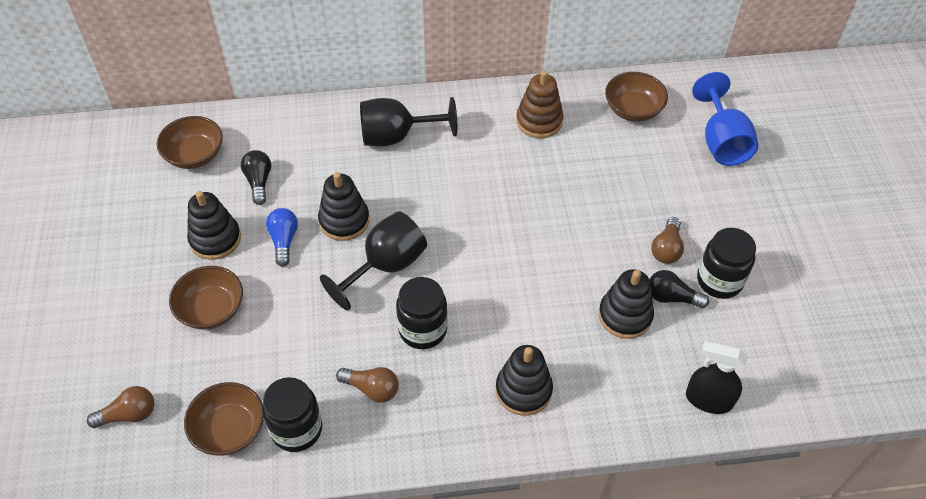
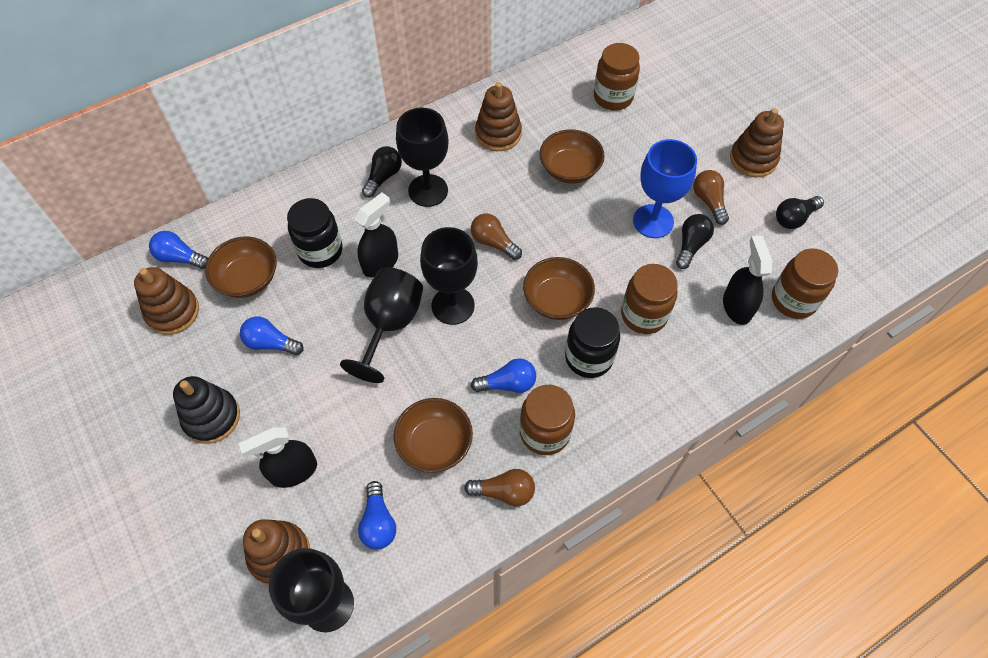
black goblet: [320,211,427,311] [360,97,457,146] = 2 -> [269,548,354,632] [340,267,423,383] [396,108,449,207] [420,227,478,325] = 4
black jar: [262,377,322,452] [396,277,448,349] [697,228,756,299] = 3 -> [287,198,342,268] [565,307,620,378] = 2
black light bulb: [241,150,271,205] [649,270,709,308] = 2 -> [362,146,402,198] [676,214,714,269] [776,196,824,229] = 3
black spray bottle: [686,341,747,414] = 1 -> [238,427,317,488] [355,192,398,278] [723,235,772,325] = 3
black stacking toy: [187,191,241,260] [318,172,369,241] [496,345,553,416] [599,269,654,339] = 4 -> [173,376,240,444] = 1
blue light bulb: [266,208,298,266] = 1 -> [149,231,208,269] [240,316,304,355] [358,481,396,549] [471,358,536,393] = 4
brown jar: none = 0 -> [520,385,575,455] [594,43,640,110] [621,264,678,334] [772,248,838,319] = 4
brown stacking toy: [516,71,564,138] = 1 -> [134,267,199,335] [243,519,310,585] [475,82,522,151] [730,108,784,177] = 4

